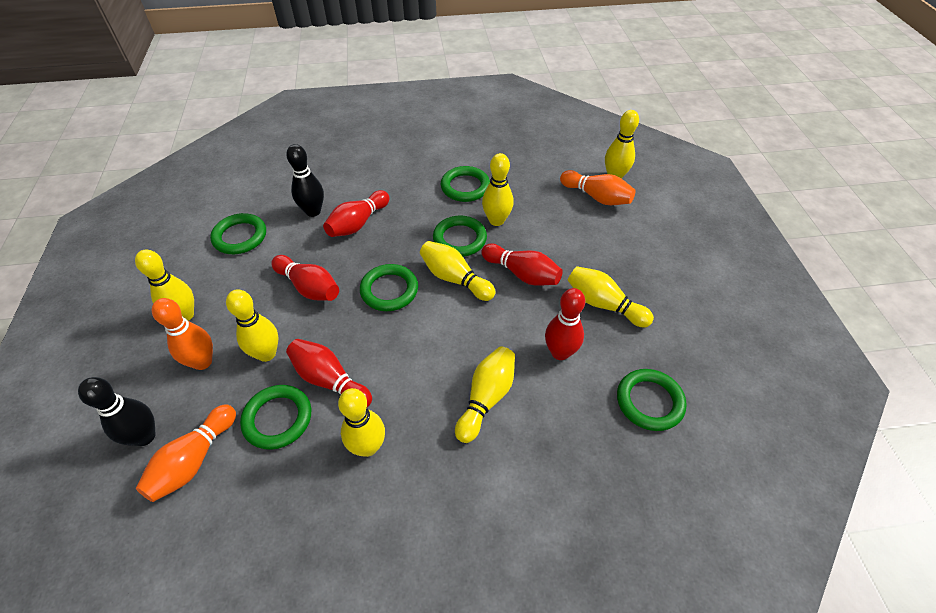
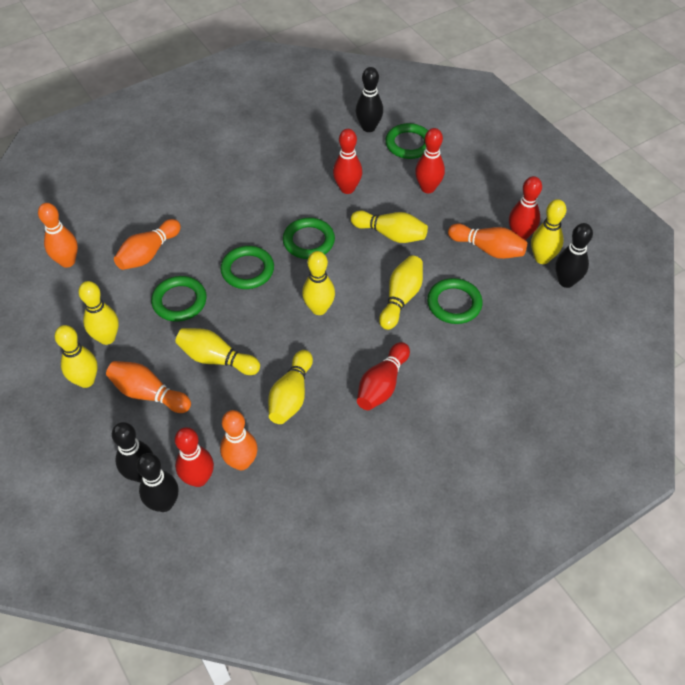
black bowling pin: [78,377,156,446] [286,144,324,217] = 2 -> [112,422,153,482] [136,453,179,512] [356,67,383,132] [555,223,593,288] = 4
green ring: [210,213,266,254] [240,385,311,450] [360,264,418,311] [433,215,487,257] [441,166,490,202] [617,369,687,431] = 6 -> [151,276,207,322] [220,246,274,289] [283,218,335,259] [385,123,428,159] [427,278,483,324] = 5
orange bowling pin: [136,404,236,502] [152,298,213,370] [560,170,636,205] = 3 -> [38,203,78,268] [106,361,191,413] [114,219,181,270] [220,410,258,470] [448,223,527,259] = 5

